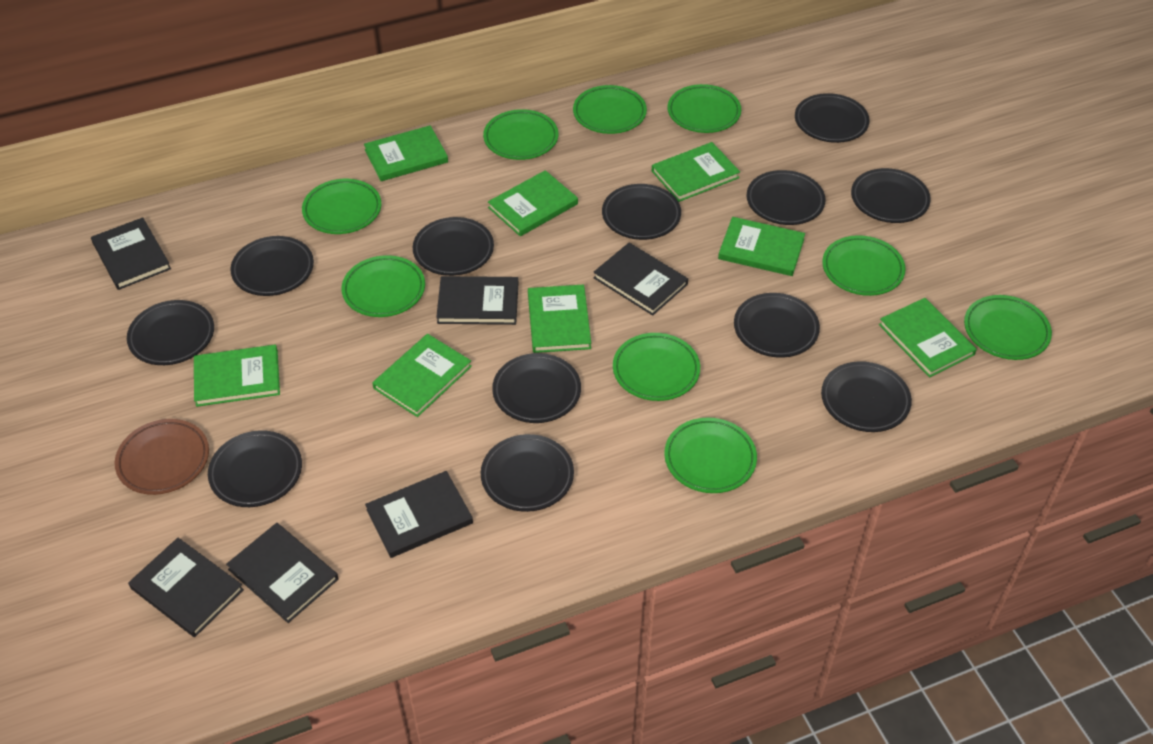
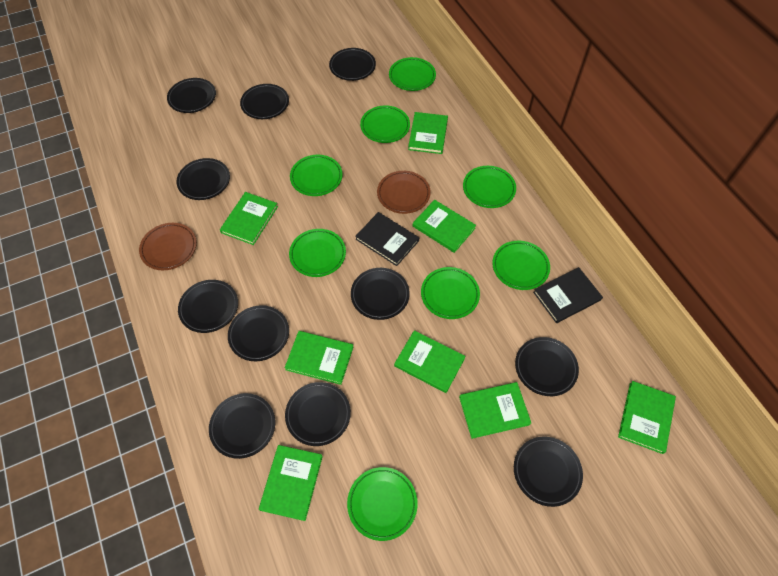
black book: [91,217,171,290] [128,538,244,637] [226,523,339,623] [365,471,473,558] [436,276,519,325] [593,243,688,316] = 6 -> [355,212,419,266] [533,267,603,323] = 2
black plate: [127,300,214,365] [208,430,302,507] [230,236,314,296] [413,217,494,276] [481,434,574,512] [492,353,581,423] [602,184,681,240] [734,293,820,358] [746,170,826,225] [795,93,870,143] [821,361,912,432] [851,168,931,223] = 12 -> [167,78,216,113] [176,158,230,200] [178,280,238,333] [209,393,275,459] [228,305,289,361] [240,84,289,119] [285,382,351,446] [329,48,376,81] [351,268,410,320] [514,436,583,507] [515,337,579,396] = 11
brown plate: [115,419,209,495] = 1 -> [139,223,197,270] [377,171,431,214] = 2
green plate: [302,179,382,234] [342,255,425,317] [483,109,558,160] [573,85,647,134] [613,333,700,401] [664,417,757,493] [668,84,741,133] [822,235,906,296] [964,295,1052,360] = 9 -> [289,229,346,277] [290,155,343,196] [347,467,418,541] [360,105,410,143] [389,57,436,91] [421,267,480,319] [463,166,516,208] [492,241,550,290] = 8

